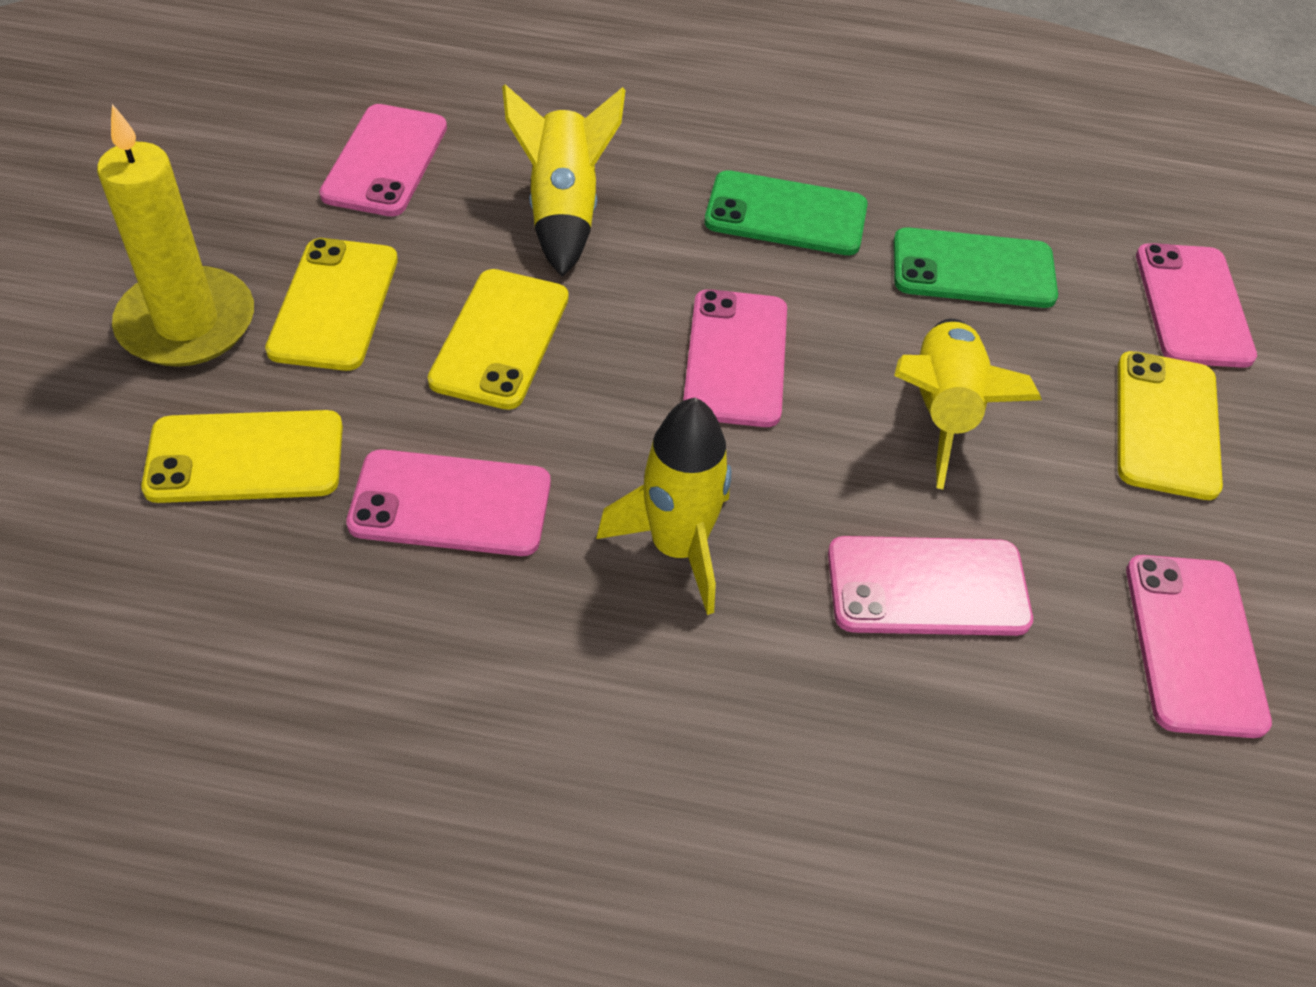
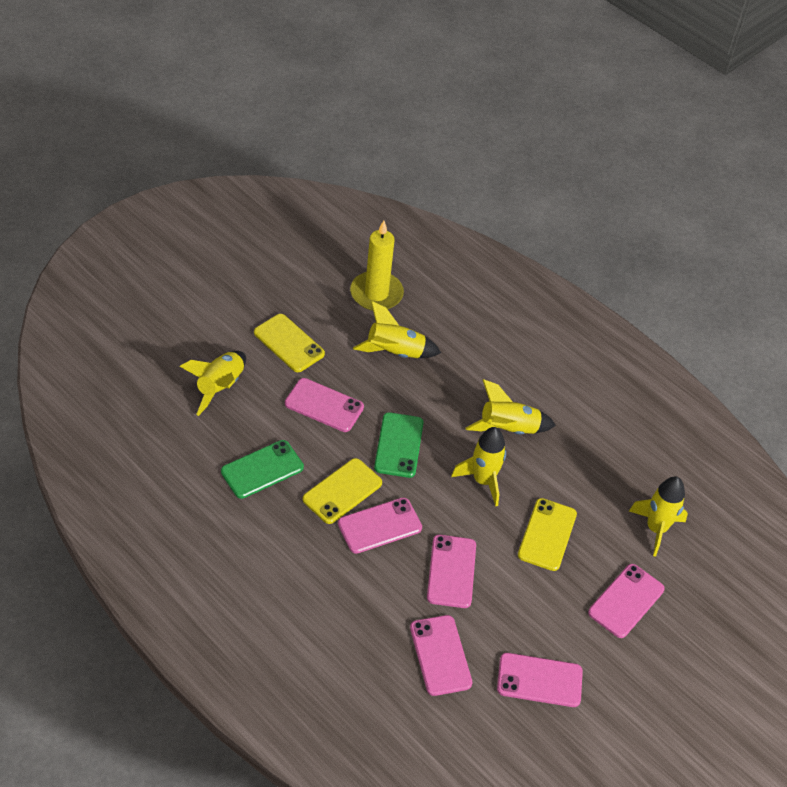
yellow phone: [141,410,343,503] [265,238,398,371] [428,269,569,410] [1118,351,1223,500] = 4 -> [254,314,325,372] [303,458,382,524] [518,498,577,571] = 3
yellow rocket: [502,84,626,277] [596,398,731,615] [894,319,1042,489] = 3 -> [180,351,246,416] [353,301,441,358] [451,427,506,507] [466,379,556,434] [629,476,688,557] = 5

